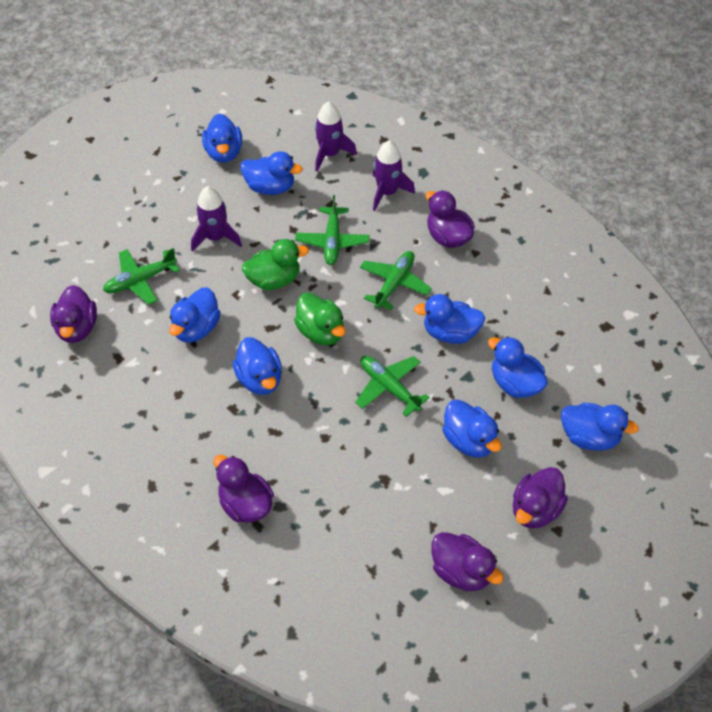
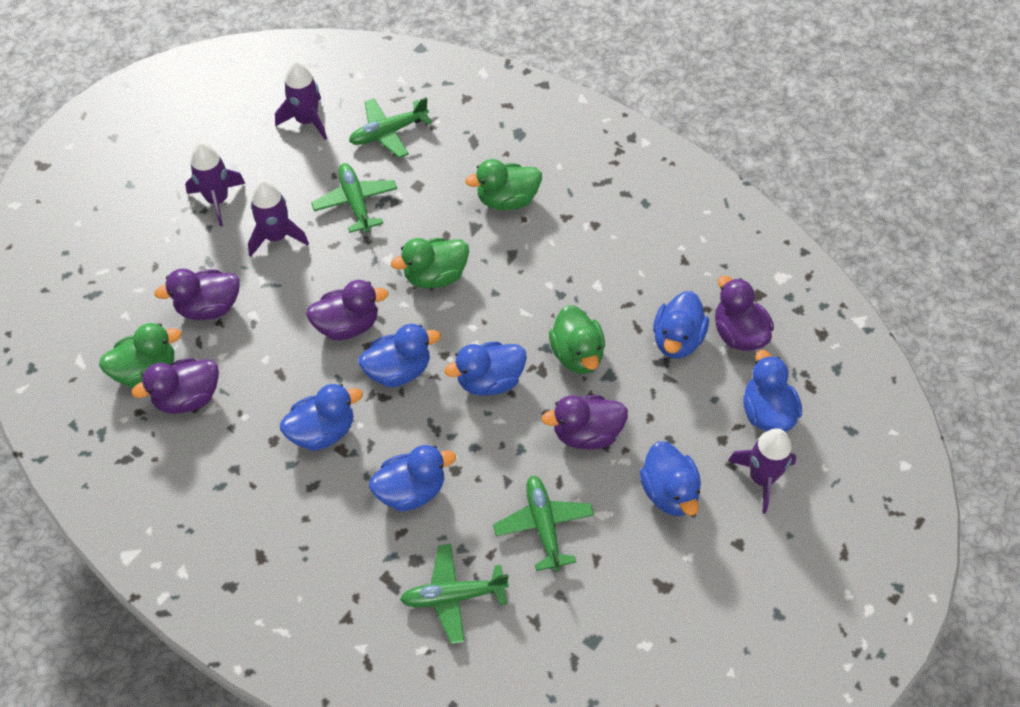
blue duck: [169,288,221,343] [202,113,242,163] [232,337,282,395] [240,151,303,195] [414,294,485,344] [442,399,502,458] [488,336,548,398] [561,403,639,451] = 8 -> [280,384,363,451] [358,324,441,387] [369,445,456,512] [445,341,527,396] [640,441,701,516] [653,291,709,358] [743,350,802,432] = 7
green duck: [242,239,309,290] [294,293,346,345] = 2 -> [99,323,182,388] [391,238,469,288] [465,159,542,210] [549,305,605,374] = 4
purple rocket: [191,186,242,252] [315,101,357,172] [373,141,415,211] = 3 -> [185,142,246,227] [248,180,309,257] [275,61,327,140] [728,428,796,514] = 4

